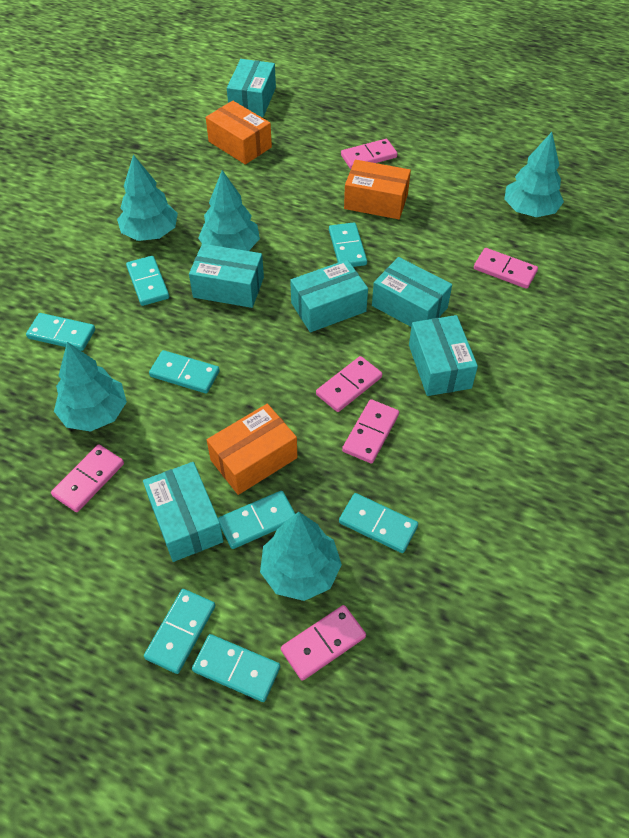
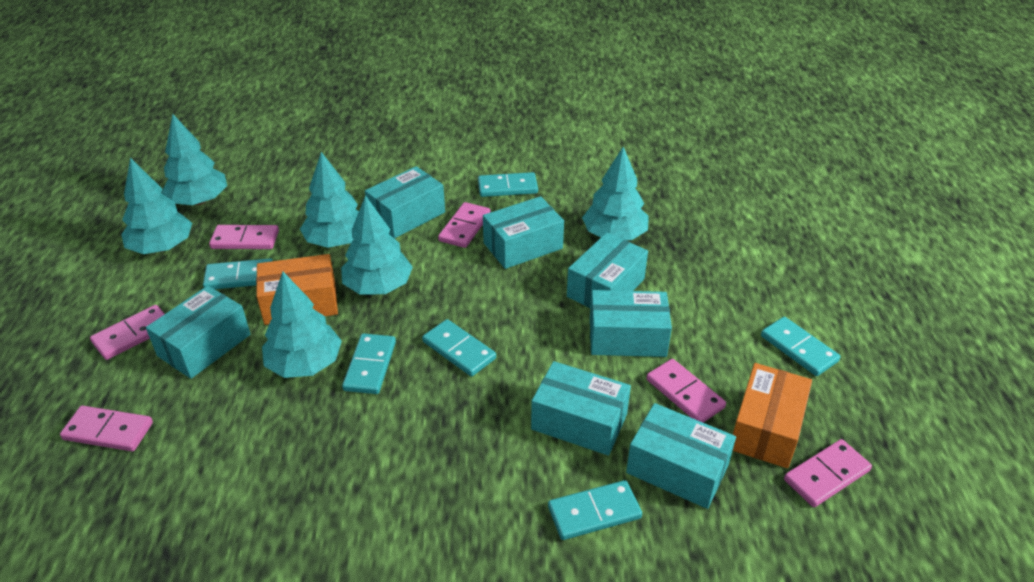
orange box: [206,101,272,165] [207,404,297,495] [344,160,411,219] = 3 -> [256,254,338,325] [733,363,812,468] = 2
turquoise box: [143,462,224,562] [189,244,264,308] [227,59,276,117] [290,260,368,332] [372,257,452,327] [409,315,478,396] = 6 -> [146,286,250,379] [365,166,445,238] [483,196,564,269] [531,361,631,456] [567,233,648,308] [590,290,672,357] [626,403,736,509] = 7
turquoise domino: [26,313,95,351] [126,256,169,306] [144,589,215,674] [149,350,220,393] [192,634,280,702] [218,491,295,549] [329,222,367,267] [339,493,418,553] = 8 -> [203,258,273,289] [342,333,396,394] [422,319,496,377] [478,172,538,197] [548,480,642,540] [761,317,840,376] = 6
turquoise tree: [54,342,127,432] [117,155,178,241] [198,170,260,251] [260,512,342,601] [504,132,564,217] = 5 -> [121,158,192,254] [161,114,227,205] [262,272,342,378] [300,152,359,248] [341,195,413,294] [582,147,649,240] = 6

